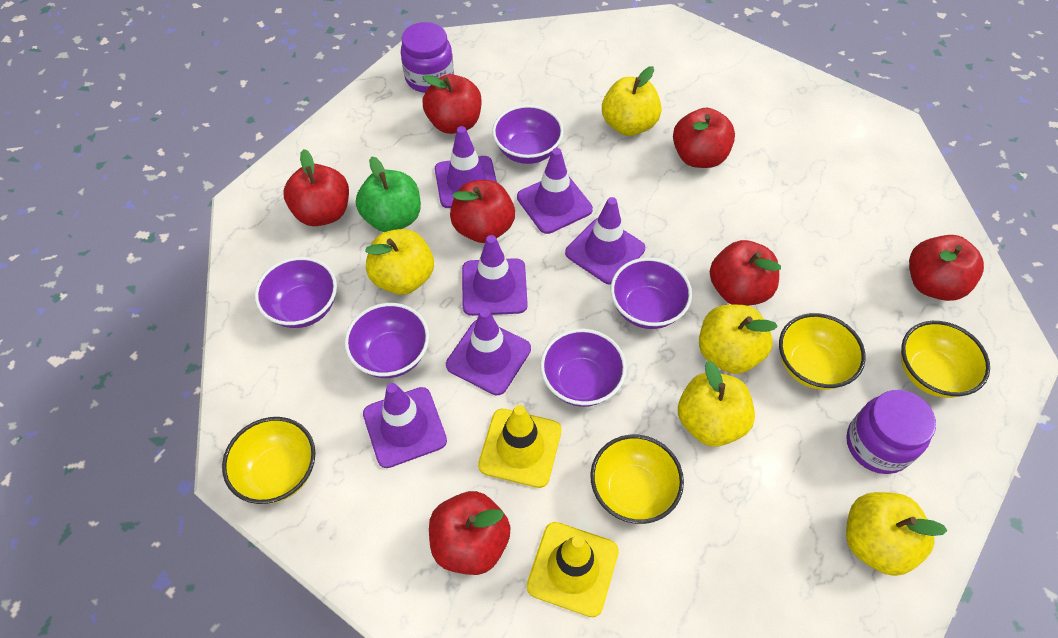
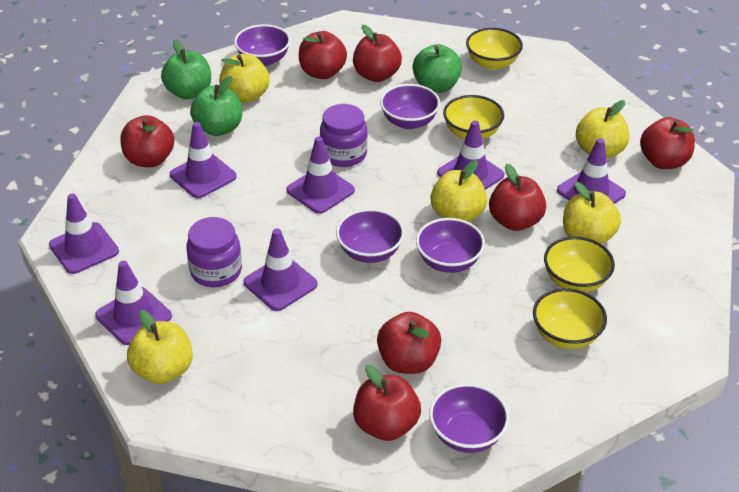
green apple: [356,156,421,232] = 1 -> [161,40,211,99] [190,76,242,136] [413,44,462,93] = 3
purple traffic cone: [363,383,447,468] [435,126,497,208] [446,308,531,395] [462,235,528,316] [517,148,593,234] [565,197,645,285] = 6 -> [49,194,119,274] [95,261,172,345] [170,122,237,198] [244,229,318,311] [287,136,355,214] [437,121,505,190] [557,138,626,204] = 7
yellow traffic cone: [478,405,562,488] [527,522,619,617] = 2 -> none = 0

